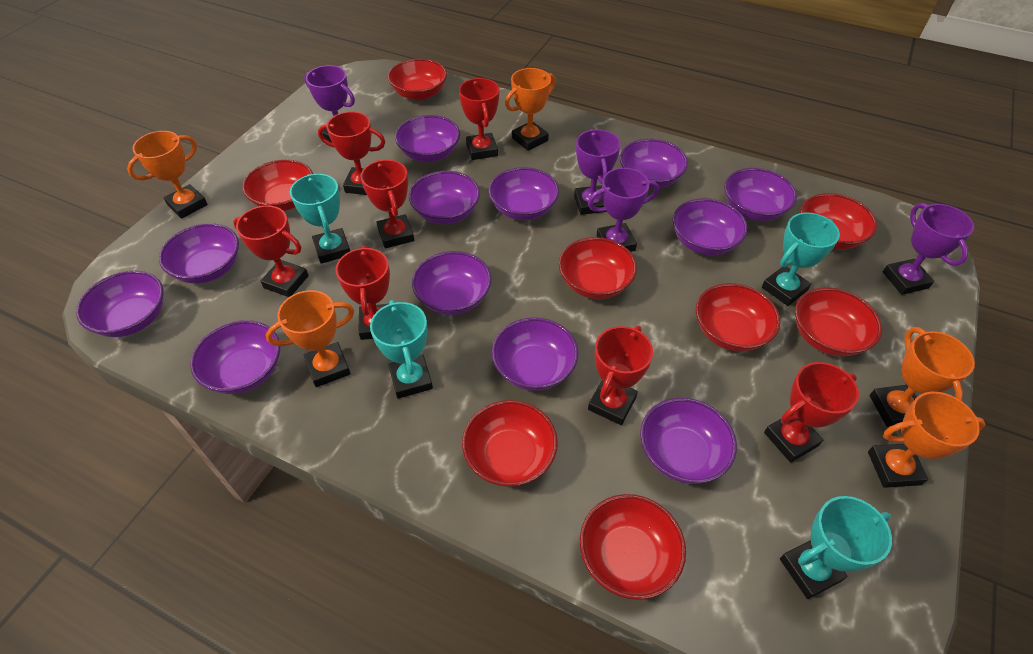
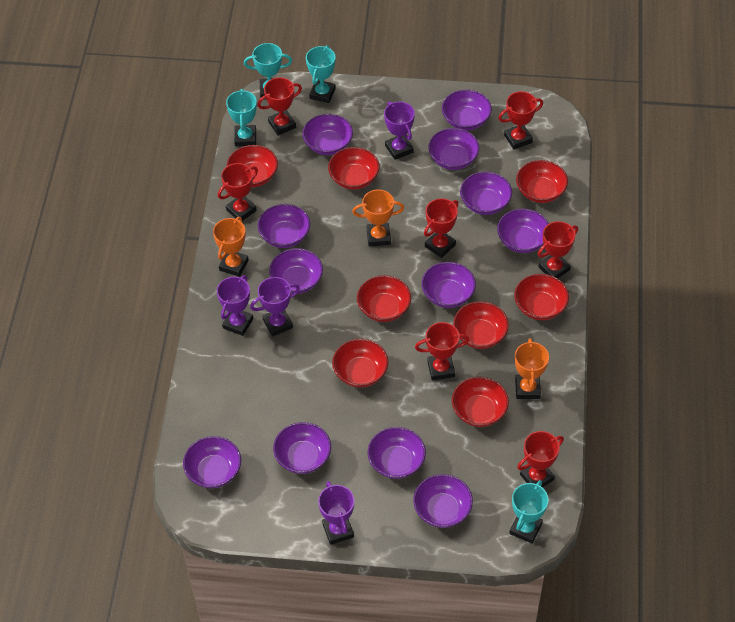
orange trophy: [127,131,208,219] [266,290,354,387] [505,68,556,151] [868,392,985,488] [869,327,975,427] = 5 -> [213,217,249,277] [352,190,404,246] [515,338,549,399] = 3

